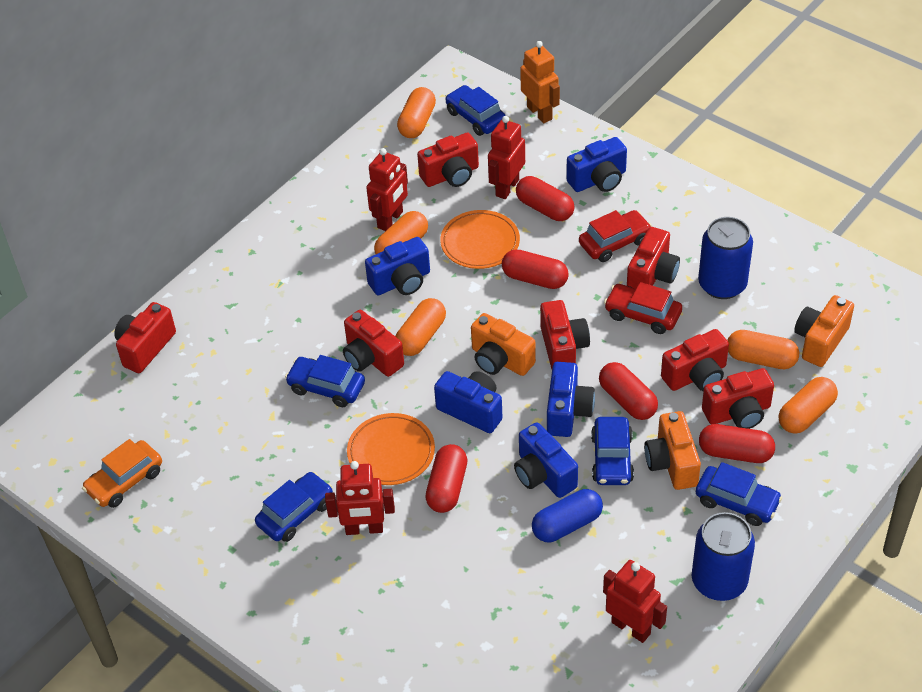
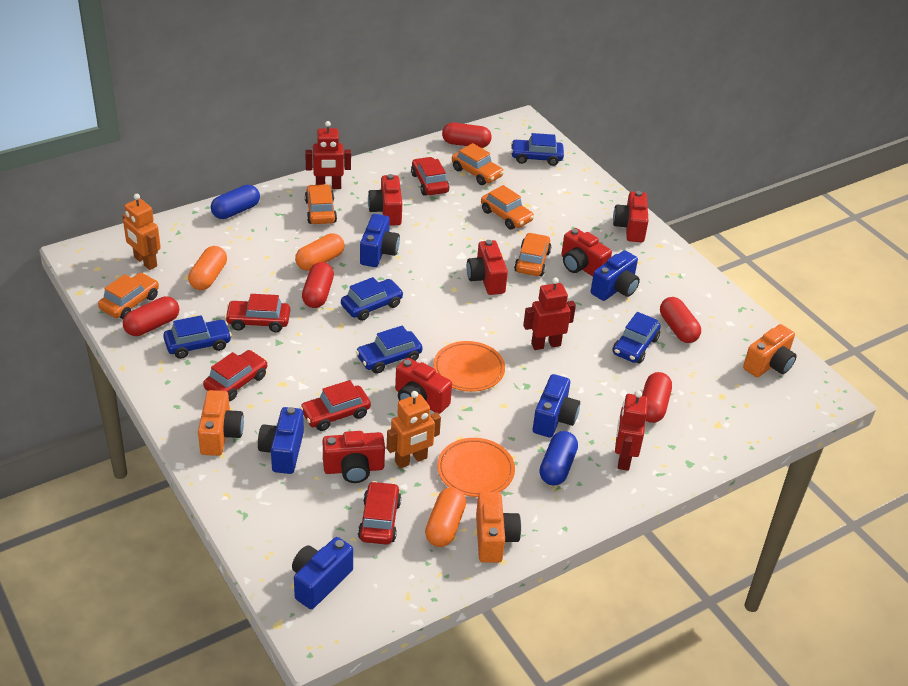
blue can: [692,512,755,601] [698,217,753,299] = 2 -> none = 0
blue capsule: [532,489,603,542] = 1 -> [211,185,260,219] [539,431,578,485] = 2
orange capsule: [374,211,428,254] [395,298,446,356] [397,87,436,138] [727,330,799,369] [779,377,838,434] = 5 -> [188,246,227,290] [295,233,345,271] [425,488,466,547] = 3
orange car: [82,439,162,508] = 1 -> [98,273,159,319] [305,184,337,224] [452,143,504,185] [481,185,534,230] [514,233,551,276] = 5
orange robot: [520,41,560,123] = 1 -> [122,194,161,270] [387,391,441,468] = 2
red camera: [114,302,176,373] [343,310,404,377] [417,133,479,187] [540,300,590,369] [627,227,680,289] [661,329,729,391] [702,368,774,429] = 7 -> [323,431,385,483] [368,174,402,225] [395,358,452,414] [467,240,508,295] [561,228,612,276] [613,191,648,242] = 6
red car: [579,210,652,262] [604,282,682,334] = 2 -> [203,350,268,401] [225,294,290,332] [300,380,371,431] [358,481,401,545] [411,157,449,196] = 5
red robot: [325,461,395,535] [366,148,408,231] [488,116,525,199] [603,560,667,643] = 4 -> [305,121,351,189] [523,277,576,350] [615,390,648,471] = 3

